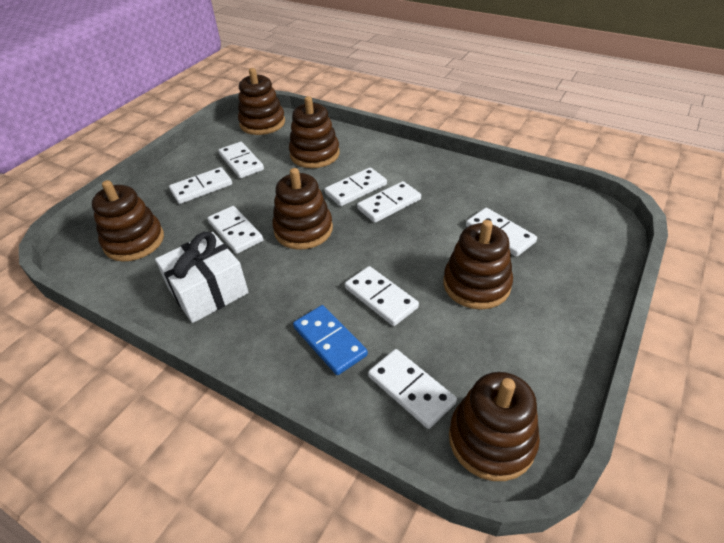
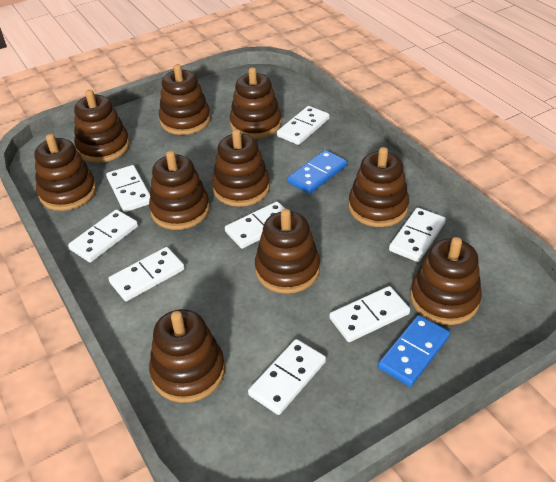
blue domino: [293,305,368,375] = 1 -> [287,150,347,194] [378,315,450,387] = 2
brown stacking toy: [92,180,164,262] [238,68,285,135] [272,168,333,250] [289,96,340,168] [443,220,513,310] [449,372,540,481] = 6 -> [34,134,96,211] [74,90,130,163] [149,151,210,230] [149,309,225,403] [159,64,211,135] [212,129,270,207] [230,67,281,139] [255,209,320,294] [348,147,409,227] [410,237,482,325] = 10
white gift: [155,232,249,323] = 1 -> none = 0

